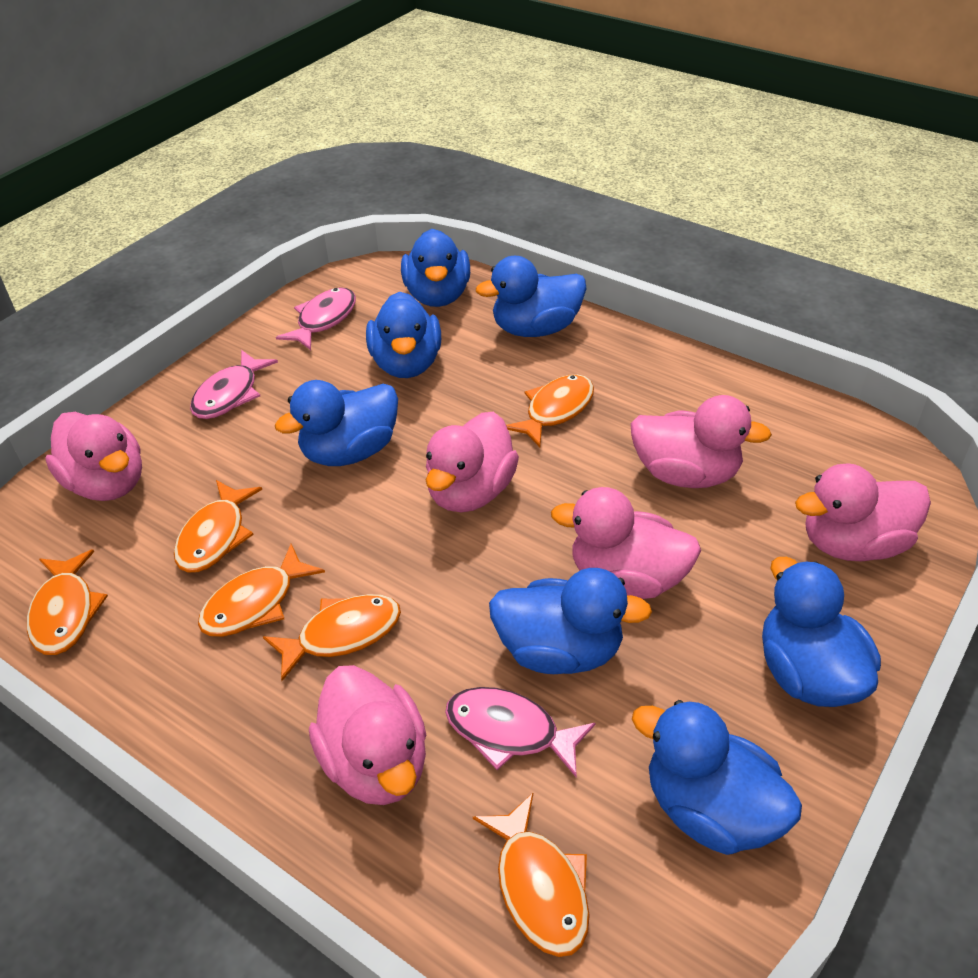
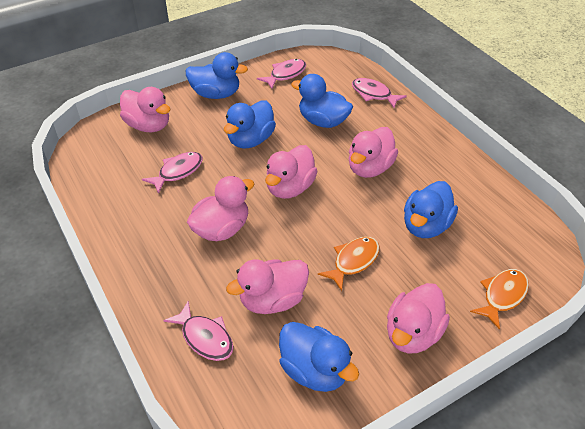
blue duck: [275,380,398,466] [366,292,441,378] [401,229,470,307] [476,256,587,337] [489,568,652,674] [632,700,802,855] [762,557,881,707] = 7 -> [186,52,248,99] [224,100,276,148] [279,322,359,392] [291,74,353,128] [404,181,458,238] = 5
orange fish: [27,549,108,655] [174,480,262,573] [198,544,325,637] [263,594,401,681] [473,793,590,957] [506,374,594,447] = 6 -> [318,237,380,291] [470,269,529,330] = 2
pink fish: [190,350,278,419] [276,287,356,350] [445,687,596,777] = 3 -> [142,152,203,194] [163,301,233,361] [257,59,306,89] [352,78,407,108] = 4

